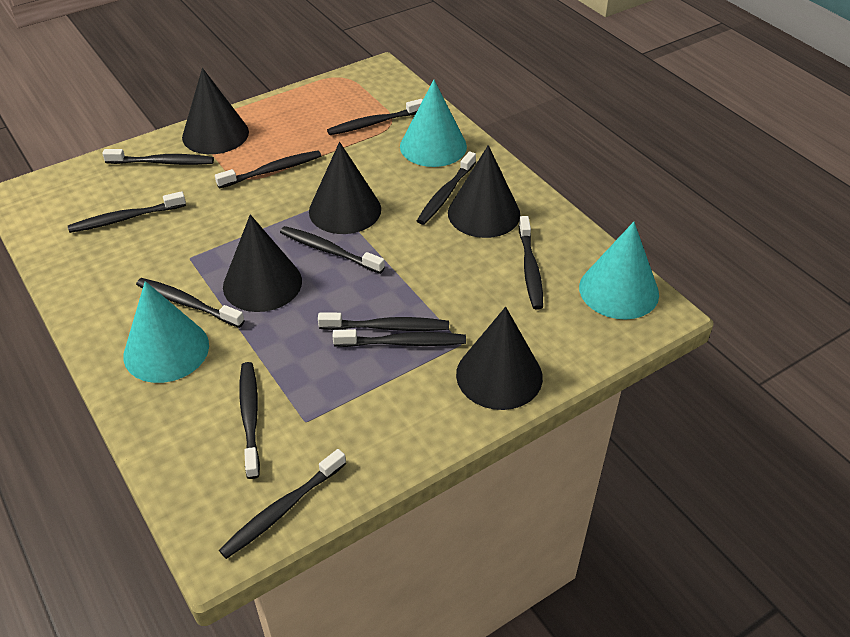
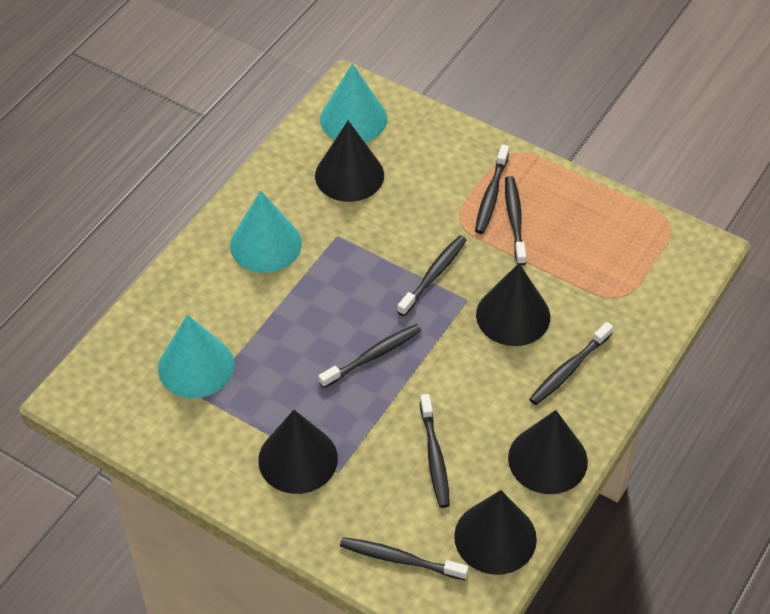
black toothbrush: [68,191,186,233] [102,149,214,165] [136,278,245,328] [215,150,321,189] [219,449,346,559] [239,362,260,479] [280,226,385,274] [318,312,449,331] [327,99,423,135] [333,329,466,347] [417,151,476,225] [519,216,543,310] = 12 -> [318,324,421,388] [340,537,469,580] [397,235,466,316] [420,394,450,508] [475,145,509,234] [505,176,526,265] [529,322,613,405] = 7

